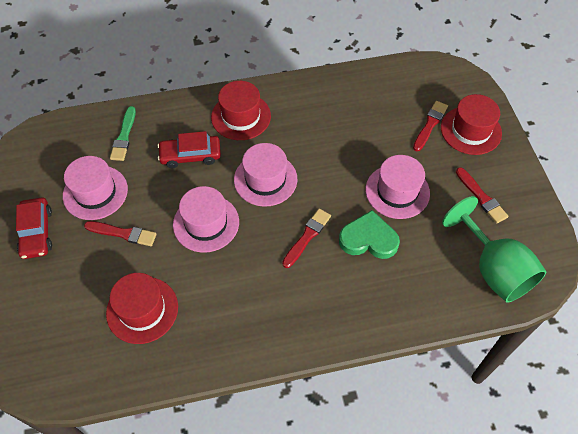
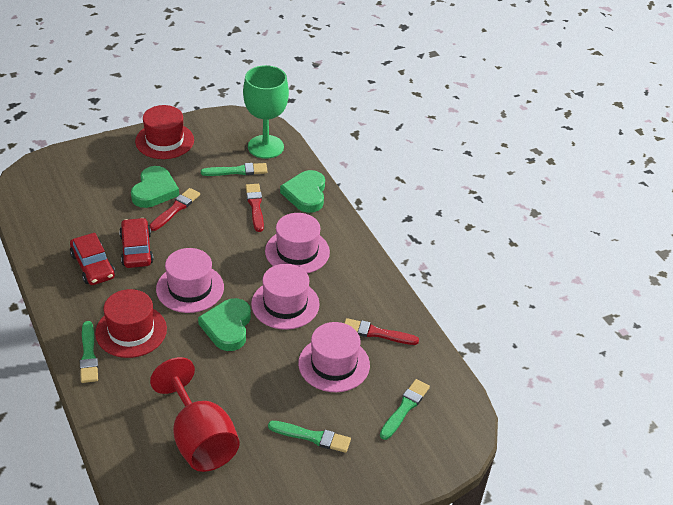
green brush: [110,106,136,161] = 1 -> [80,321,98,383] [201,163,268,176] [268,421,351,453] [380,379,430,440] = 4
green heart: [339,210,400,259] = 1 -> [131,166,179,208] [198,298,251,351] [280,170,325,213] = 3
red brush: [84,221,157,246] [282,209,331,268] [413,101,448,151] [456,167,508,224] = 4 -> [149,188,200,231] [246,184,264,232] [344,318,419,345] = 3
red goblet: none = 0 -> [150,357,240,472] = 1
red hat: [106,273,178,344] [211,81,271,140] [441,94,502,155] = 3 -> [95,289,167,358] [135,105,194,159] = 2

